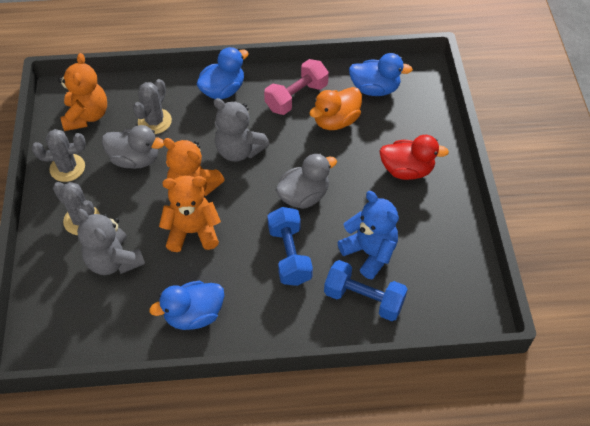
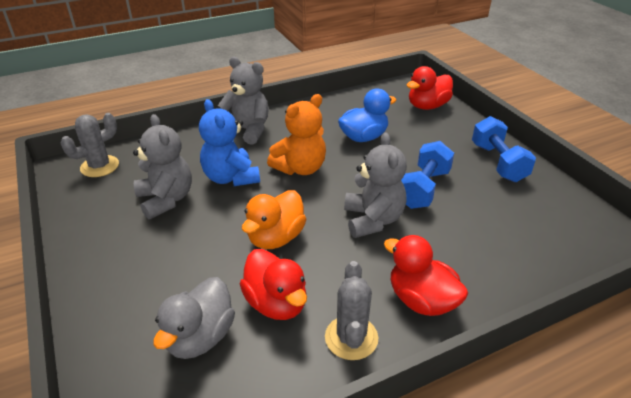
blue duck: [150,281,224,330] [196,47,249,99] [349,53,413,96] = 3 -> [338,88,396,142] = 1
grey cactus: [32,129,86,182] [53,182,100,235] [133,79,172,134] = 3 -> [61,113,119,177] [325,261,378,360] = 2
grey duck: [102,125,164,169] [276,154,337,209] = 2 -> [153,277,235,359] = 1
grey teddy bear: [77,209,145,275] [214,98,270,162] = 2 -> [133,114,192,220] [218,57,269,145] [344,132,407,238] = 3
orange teddy bear: [58,53,107,131] [159,175,221,252] [163,138,225,196] = 3 -> [267,94,326,175] = 1
pink dumbbell: [264,59,329,115] = 1 -> none = 0
red duck: [379,135,449,180] = 1 -> [240,249,307,320] [384,235,468,316] [406,66,453,110] = 3

